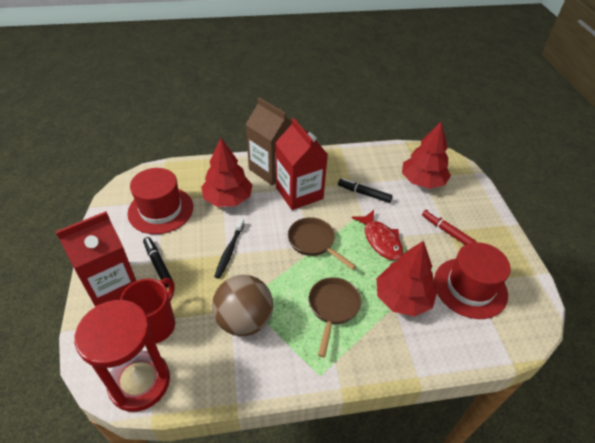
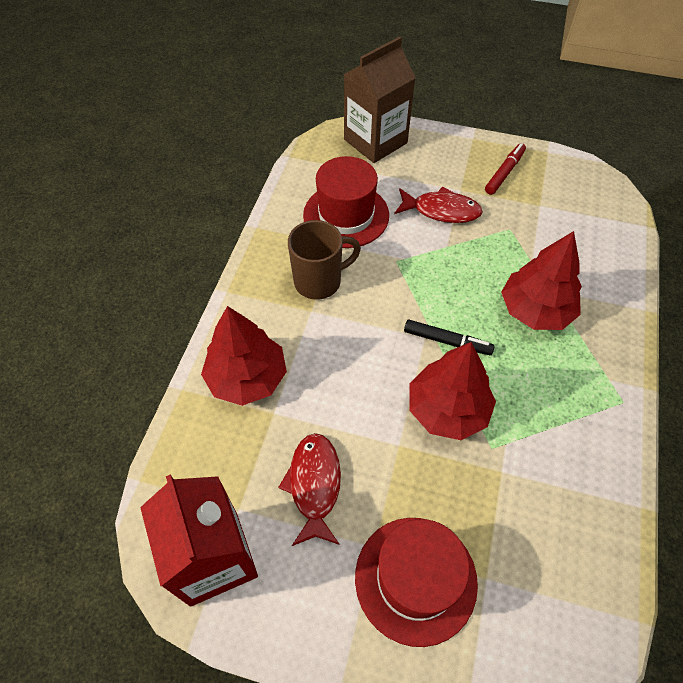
black marker: [143,237,172,287] [338,178,393,203] = 2 -> [404,320,495,355] = 1
black toothbrush: [214,218,245,279] = 1 -> none = 0
brown ball: [212,275,273,336] = 1 -> none = 0
brown mug: none = 0 -> [288,220,361,300] = 1
brown pan: [288,217,356,270] [309,277,361,357] = 2 -> none = 0
red carton: [56,211,136,306] [275,118,328,210] = 2 -> [140,474,258,607] = 1
red fish: [352,210,403,260] = 1 -> [278,433,341,546] [394,186,483,223] = 2
red hourglass: [74,300,170,412] = 1 -> none = 0
red mug: [120,278,175,343] = 1 -> none = 0

